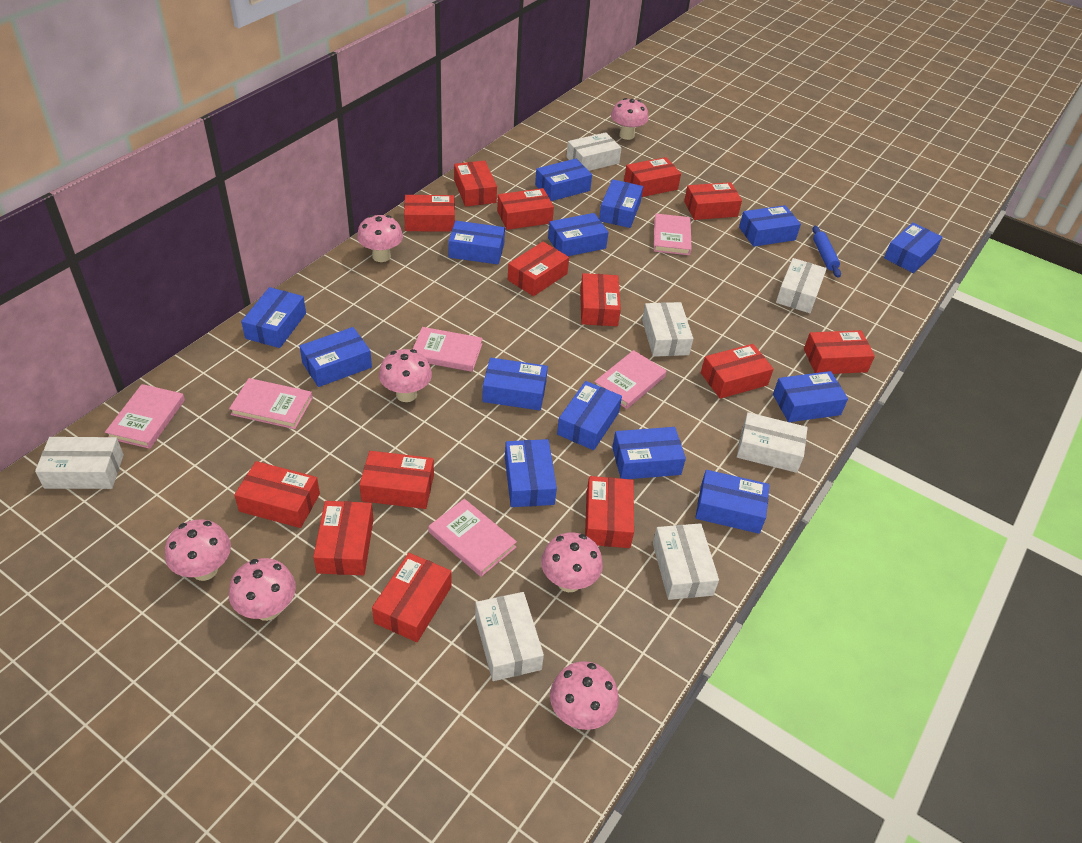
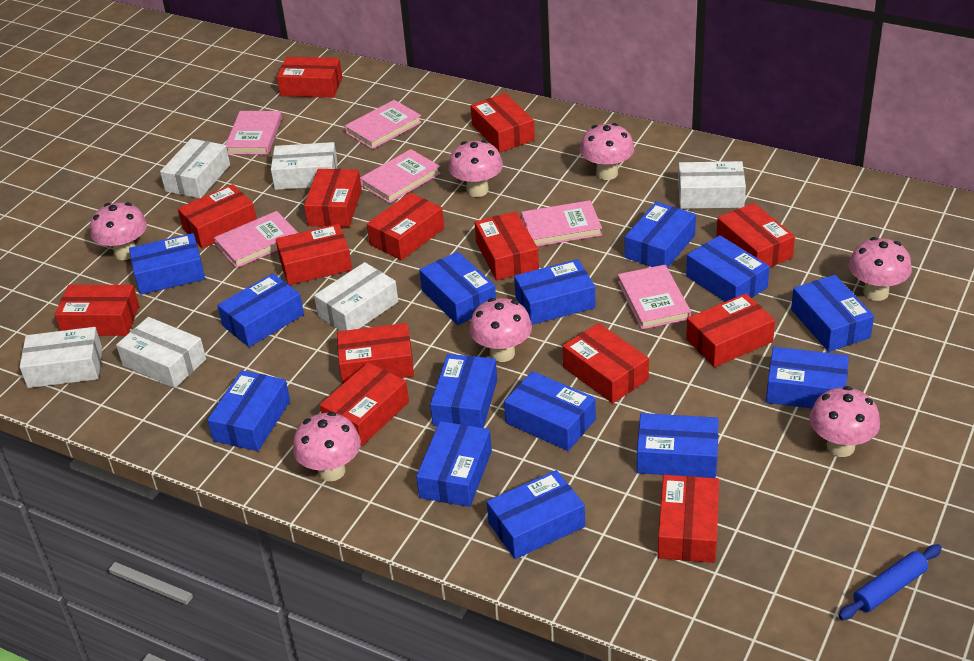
white box: [35,437,124,489] [475,592,544,681] [566,132,622,171] [642,302,693,357] [653,523,719,600] [737,412,808,473] [776,258,827,313] = 7 -> [20,327,102,388] [116,317,206,388] [160,139,230,198] [271,142,338,190] [314,262,398,331] [678,161,746,209] = 6

